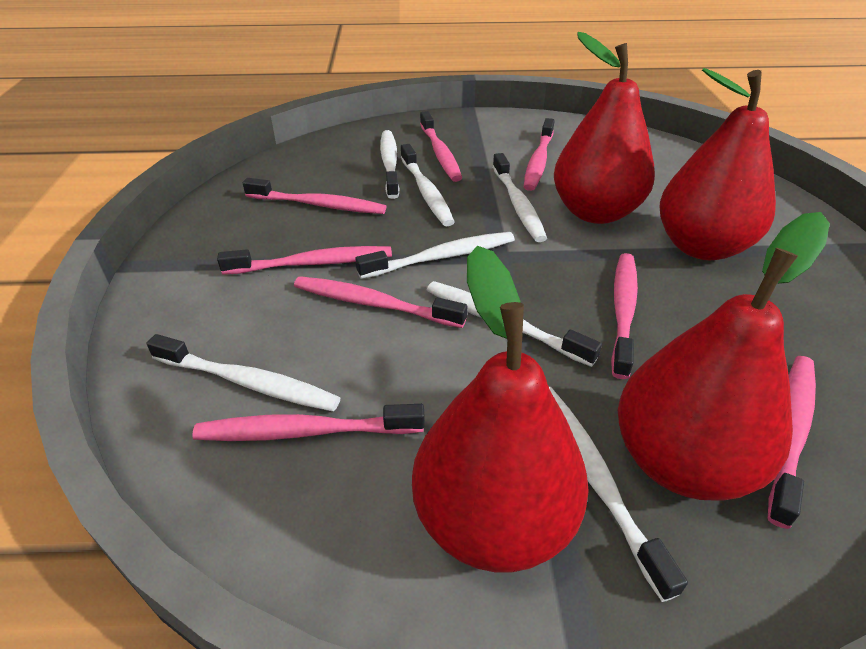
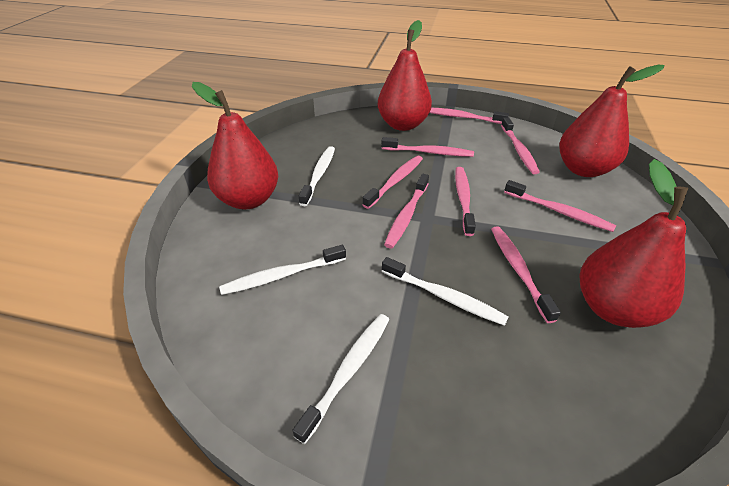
white toothbrush: [146,334,340,412] [355,232,515,279] [380,130,400,199] [401,144,455,226] [427,281,602,367] [493,153,547,242] [549,387,688,602] = 7 -> [219,245,346,295] [292,314,389,444] [299,146,335,206] [382,257,508,326] = 4

